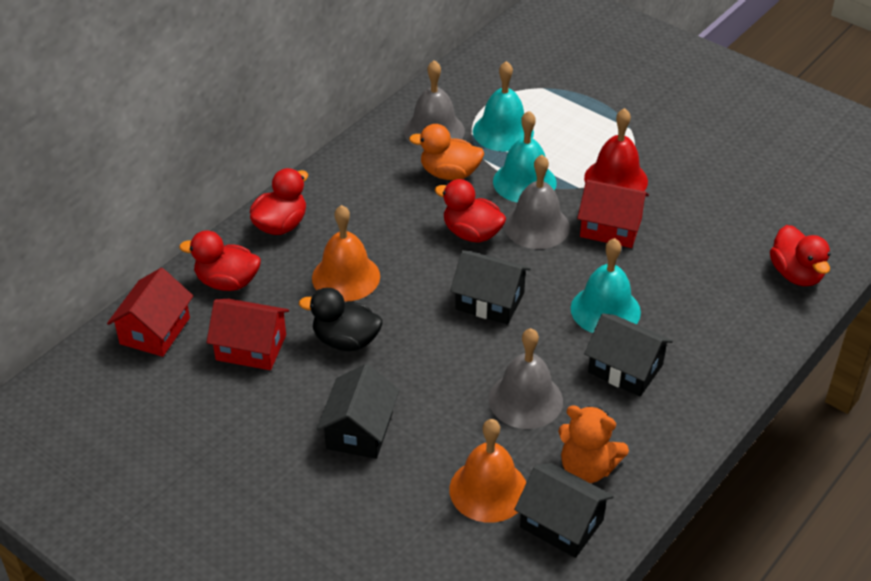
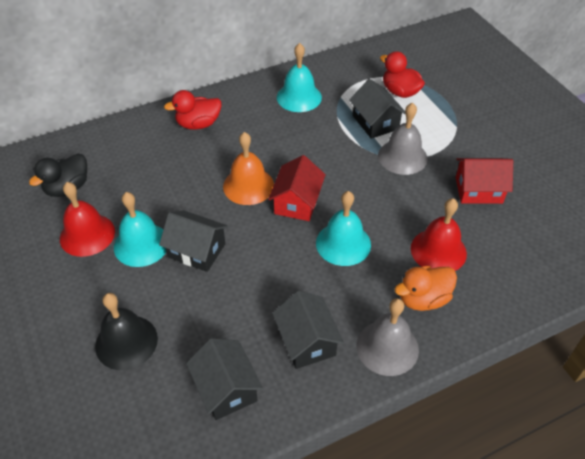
black bell: none = 0 -> [95,293,158,370] = 1
grey bell: [404,60,465,149] [489,328,563,429] [504,155,570,249] = 3 -> [357,298,419,376] [378,103,428,175] = 2
orange bell: [312,205,380,302] [449,419,526,523] = 2 -> [223,132,274,205] = 1
orange teddy bear: [558,405,629,483] = 1 -> none = 0
red bell: [584,108,648,191] = 1 -> [60,182,115,257] [411,198,467,271] = 2
red duck: [179,230,261,291] [250,168,308,235] [434,179,506,243] [770,225,831,286] = 4 -> [164,90,221,130] [380,51,425,98] = 2
red house: [107,268,193,357] [206,299,289,370] [577,180,649,248] = 3 -> [268,155,326,221] [456,158,513,204] = 2

